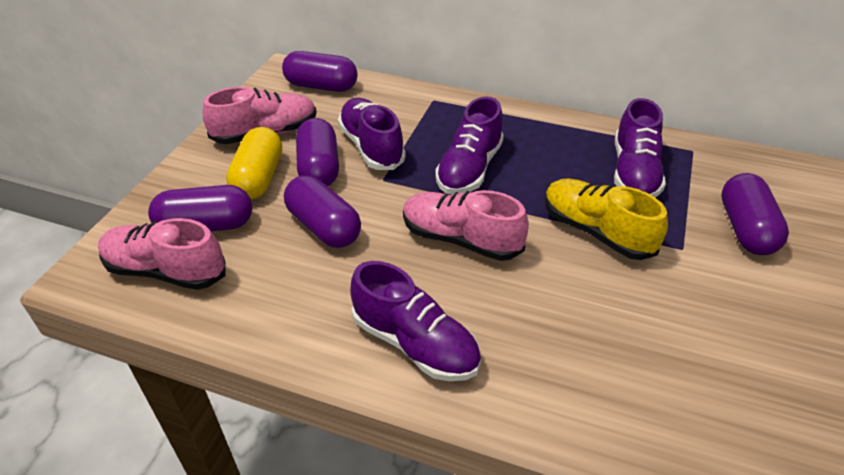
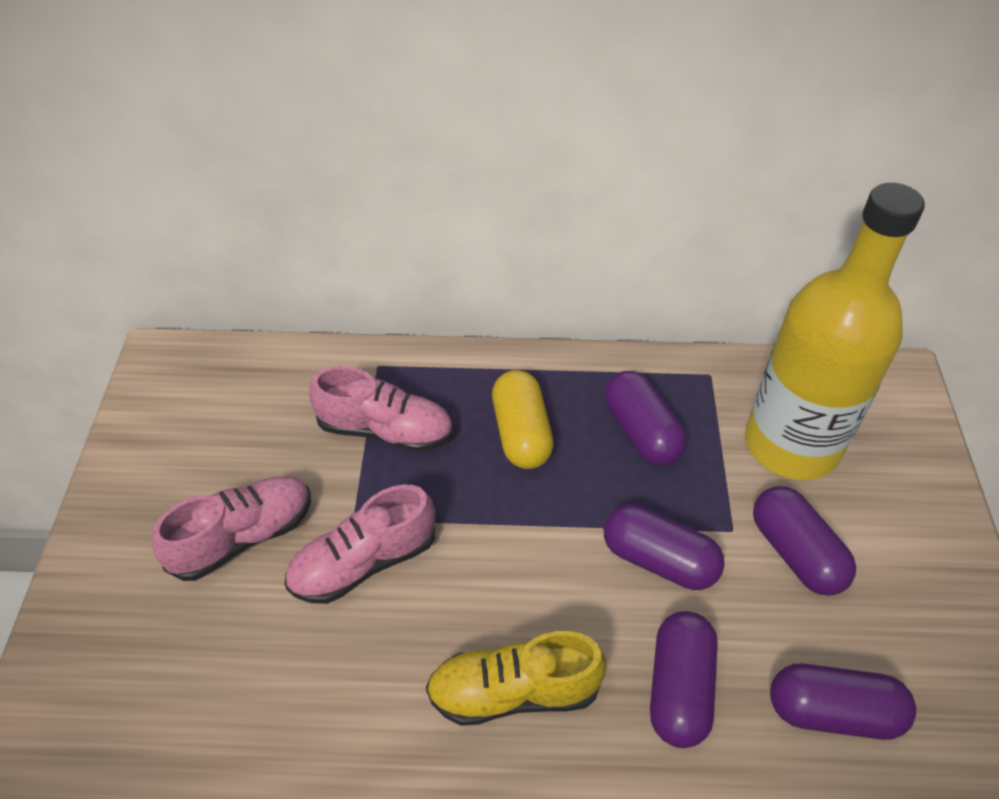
purple shoe: [338,98,406,170] [350,261,481,381] [435,97,504,194] [614,98,666,197] = 4 -> none = 0
yellow bottle: none = 0 -> [745,183,925,480] = 1

